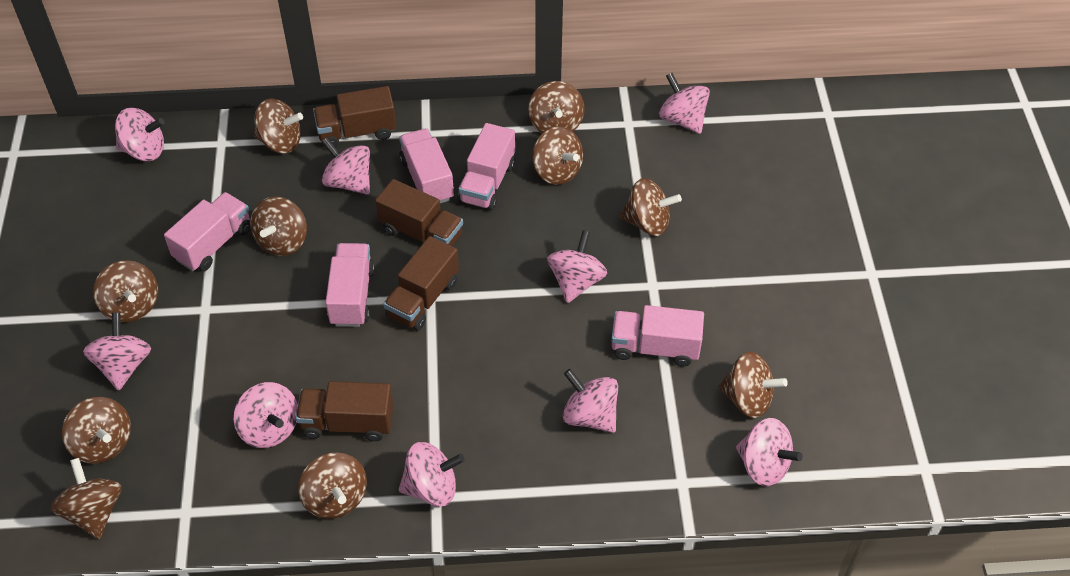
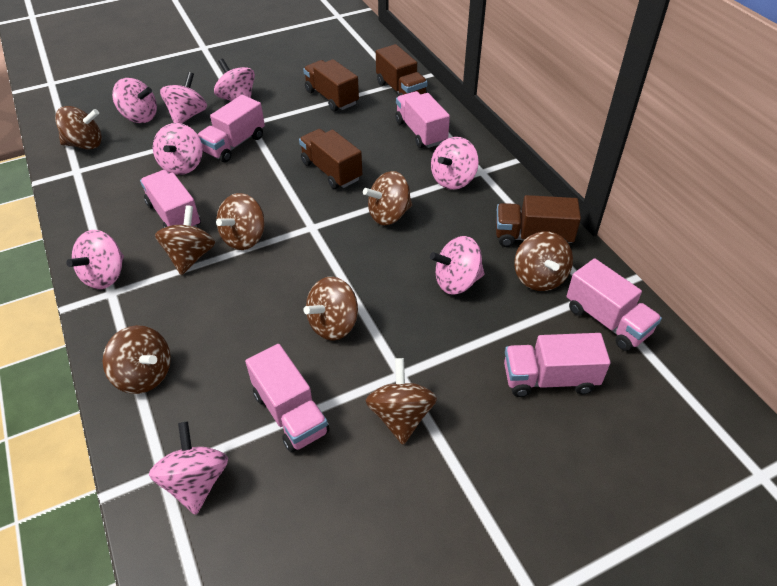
brown spinning top: [51,458,122,539] [62,397,131,464] [93,260,158,322] [250,196,307,256] [254,98,303,154] [298,452,367,519] [528,81,585,133] [532,126,583,185] [620,178,682,236] [718,352,788,418] = 10 -> [55,106,102,149] [103,325,171,394] [155,205,215,275] [216,193,265,250] [304,277,358,341] [363,171,412,225] [366,358,437,445] [514,232,573,291] = 8
pink spinning top: [83,312,151,390] [115,108,165,161] [234,382,298,448] [321,137,370,195] [399,442,465,506] [547,230,607,303] [563,369,618,433] [659,73,710,134] [736,418,803,486] = 9 -> [66,230,124,289] [112,78,157,123] [149,421,228,515] [153,123,203,175] [160,72,207,124] [214,58,255,101] [430,236,485,295] [431,137,479,190] = 8
pink truck: [164,192,251,271] [325,243,375,327] [399,129,454,203] [458,123,515,210] [611,305,704,367] = 5 -> [140,170,201,228] [198,95,265,162] [245,344,330,453] [395,91,450,148] [504,333,610,397] [566,258,662,351] = 6

